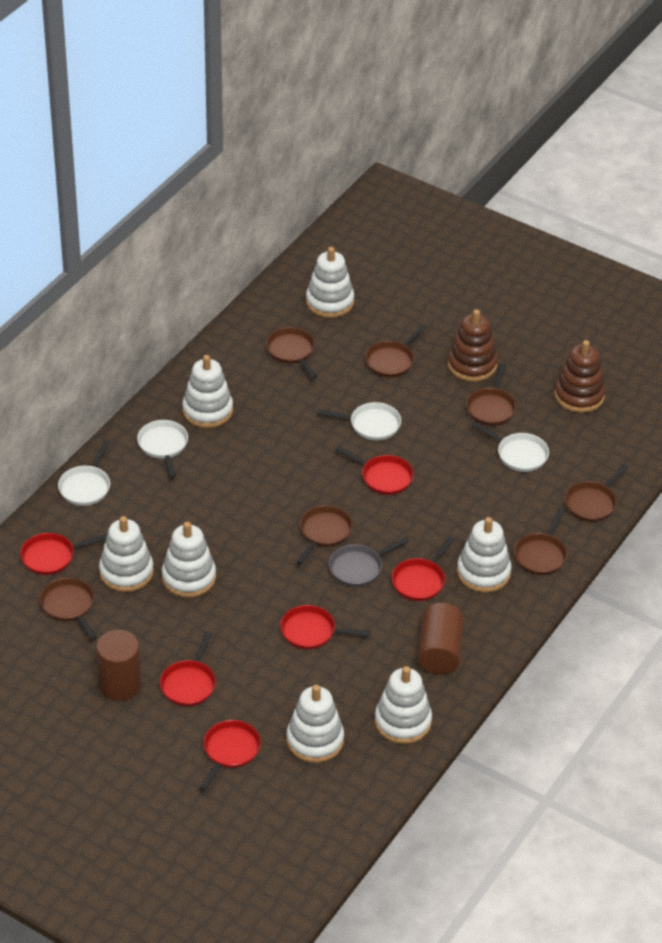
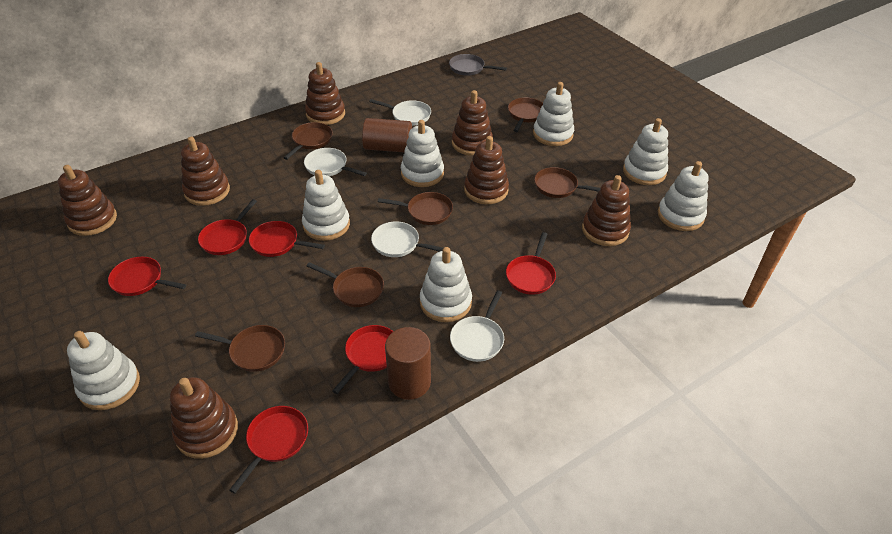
brown pan: [40,578,97,640] [266,327,317,379] [297,505,353,565] [365,325,427,377] [466,364,516,426] [514,509,567,575] [565,464,629,522] = 7 -> [195,325,285,372] [283,122,333,160] [307,262,384,307] [378,192,453,225] [508,97,543,132] [534,167,600,198] = 6
brown stacking toy: [448,309,498,382] [555,340,606,413] = 2 -> [58,165,117,236] [170,377,238,459] [181,137,230,206] [305,62,345,125] [452,90,493,156] [464,136,509,204] [582,175,631,246] = 7

